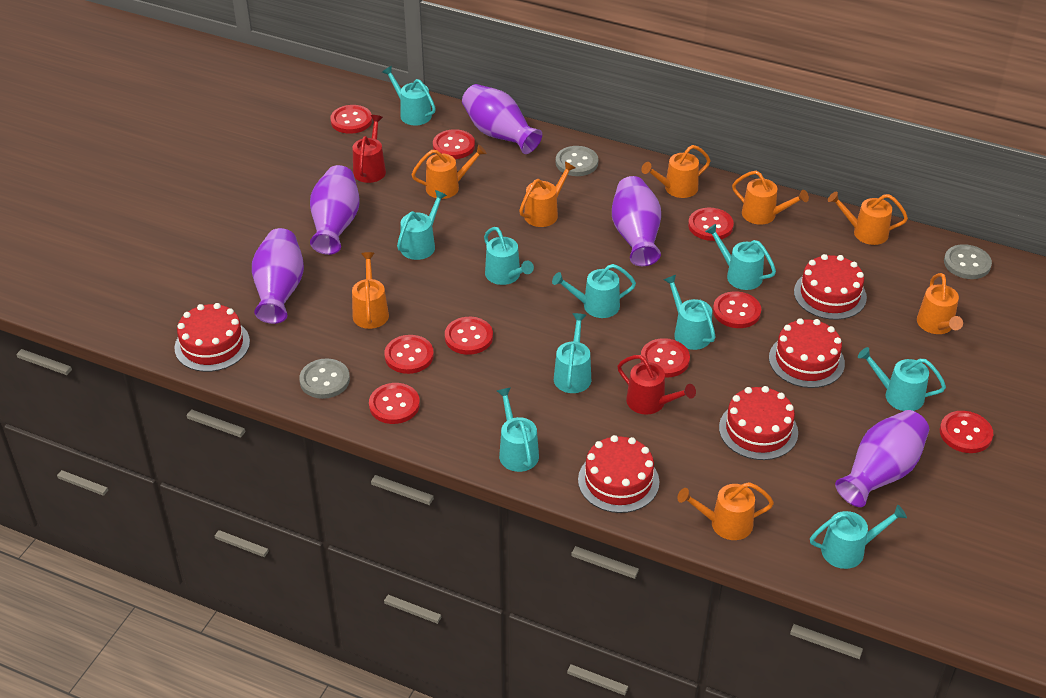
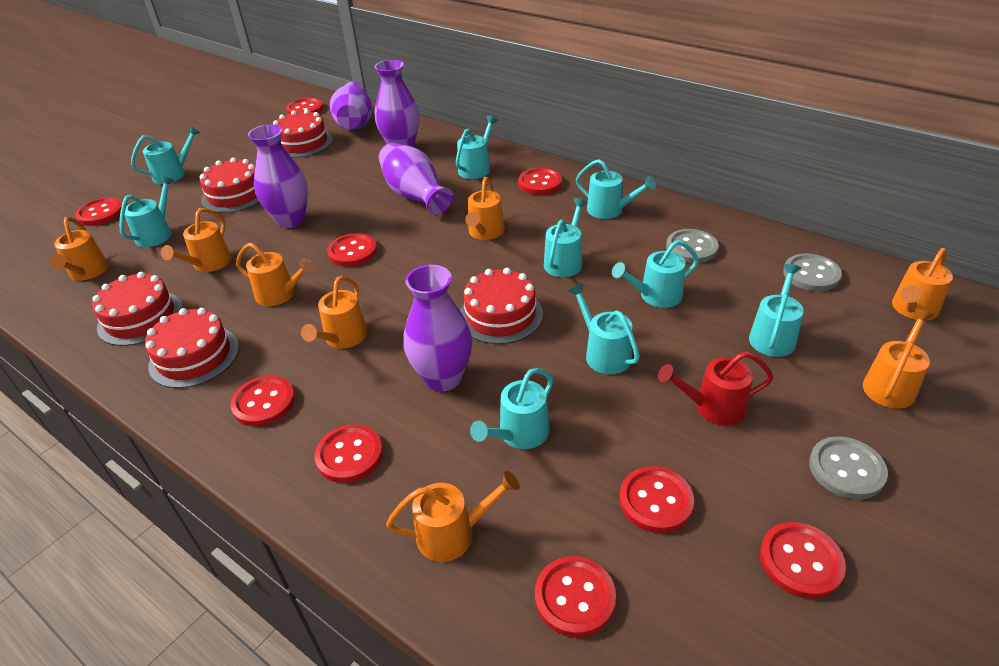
red watering can: [353,115,386,183] [617,355,696,415] = 2 -> [658,352,773,426] = 1
turquoise watering can: [382,66,436,125] [397,190,447,260] [484,227,534,285] [497,387,539,472] [552,264,636,318] [554,313,591,393] [664,275,715,350] [705,224,776,290] [810,504,907,569] [858,347,946,411] = 10 -> [119,176,174,247] [131,126,201,184] [456,115,498,179] [470,368,553,449] [544,198,588,277] [568,283,640,374] [576,159,656,219] [612,240,699,308] [749,264,804,357] = 9

